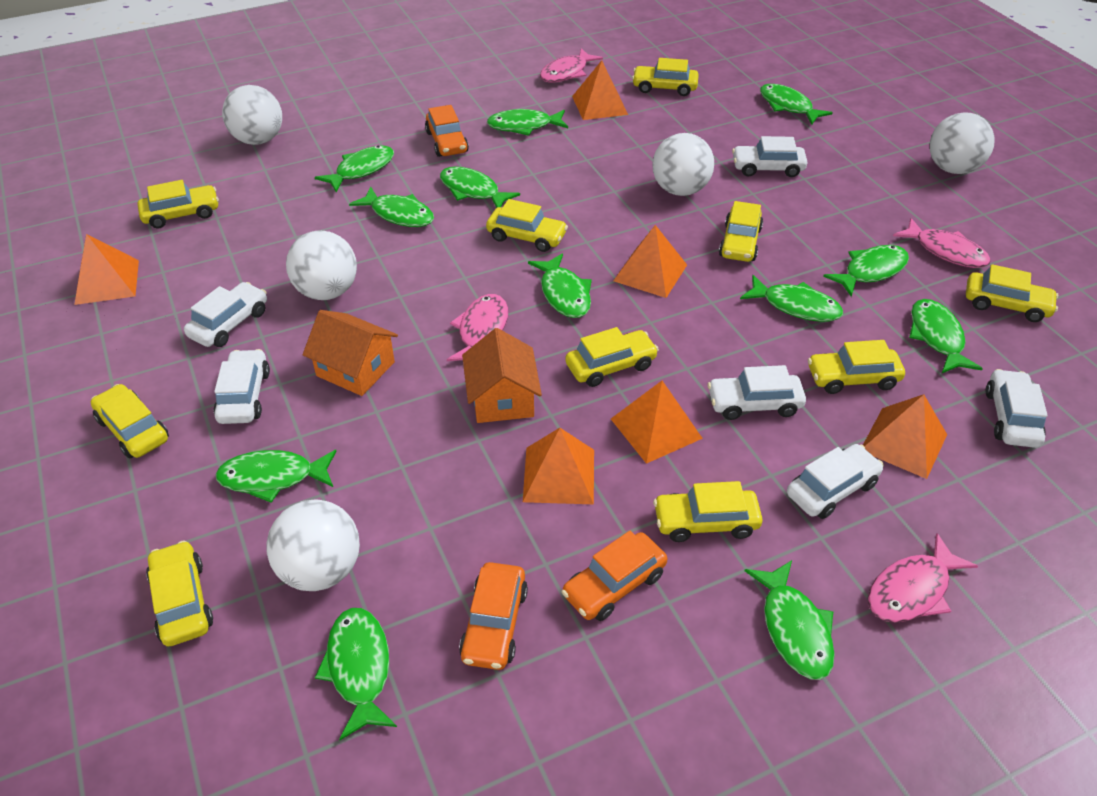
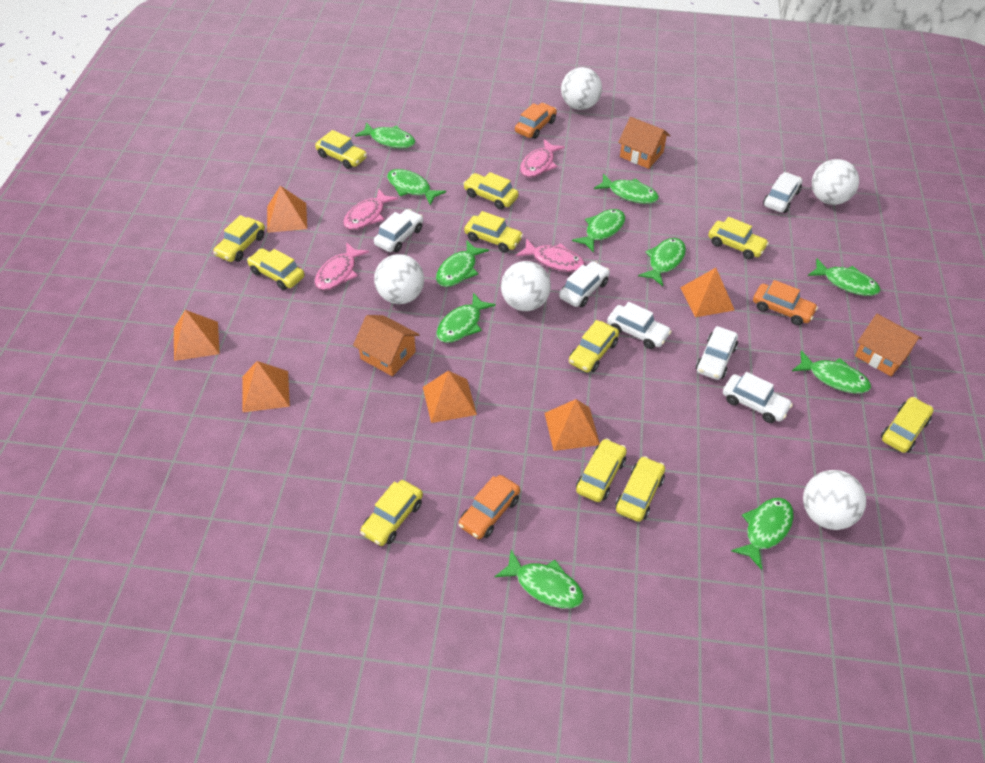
green fish: [215,450,337,503] [315,145,394,192] [315,608,397,740] [349,187,434,227] [440,166,520,208] [487,109,568,136] [528,253,592,318] [740,275,843,322] [745,560,835,680] [760,84,833,125] [823,245,909,297] [909,299,983,373] = 12 -> [355,122,415,148] [387,169,446,205] [436,240,489,287] [437,292,496,343] [495,550,584,609] [572,209,625,253] [594,173,659,204] [638,238,686,286] [731,498,794,570] [792,350,871,393] [808,259,880,296] = 11
orange house: [303,310,398,396] [462,328,542,423] = 2 -> [353,315,420,376] [618,117,670,169] [855,314,922,376] = 3
yellow car: [90,384,169,459] [138,180,219,228] [146,540,213,646] [486,199,568,252] [565,327,659,387] [632,58,699,96] [653,481,763,542] [719,201,763,262] [808,340,905,394] [966,264,1058,322] = 10 -> [213,215,265,262] [247,248,305,290] [315,130,367,169] [360,480,423,546] [463,172,519,210] [464,211,523,253] [569,320,619,372] [576,439,627,502] [615,456,665,522] [708,217,769,260] [881,397,934,453] = 11

